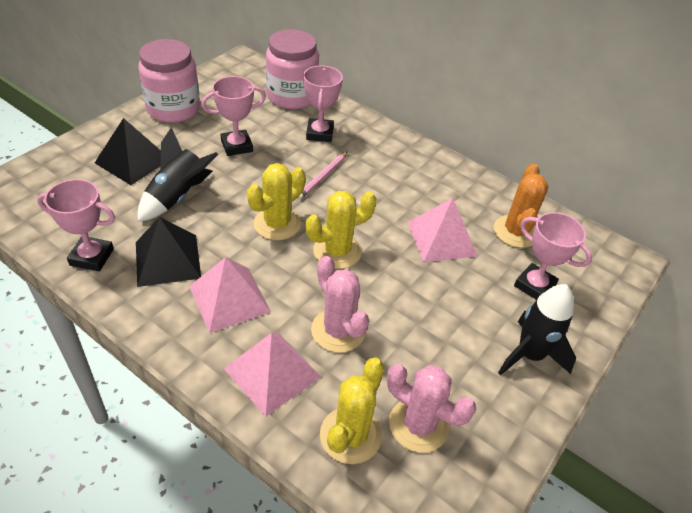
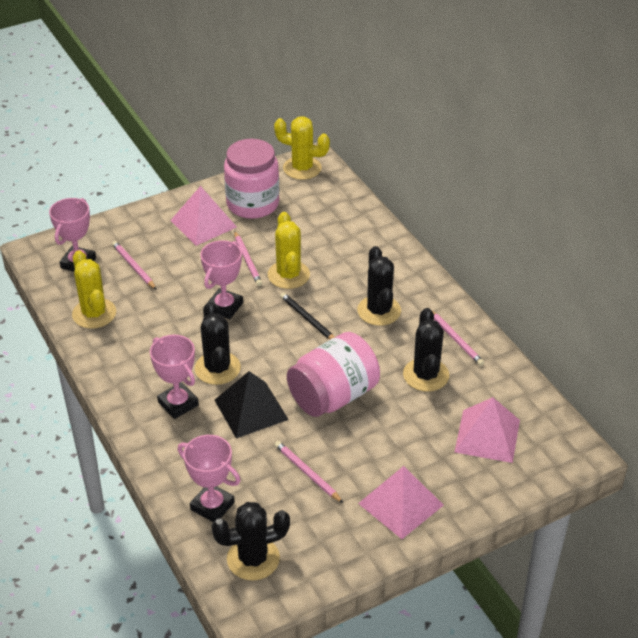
black cactus: none = 0 -> [195,302,241,385] [212,502,290,581] [357,246,401,326] [403,308,449,392] = 4
black pencil: none = 0 -> [280,292,335,340] = 1
black pyramid: [95,118,161,185] [136,217,201,287] = 2 -> [215,371,289,438] = 1
black rocket: [138,127,218,222] [498,284,576,375] = 2 -> none = 0
orange cactus: [494,163,548,248] = 1 -> none = 0
pink cactus: [311,256,369,353] [387,364,476,453] = 2 -> none = 0
pink pencil: [297,151,348,200] = 1 -> [112,241,157,290] [234,231,262,286] [274,441,343,503] [431,310,484,366] = 4

